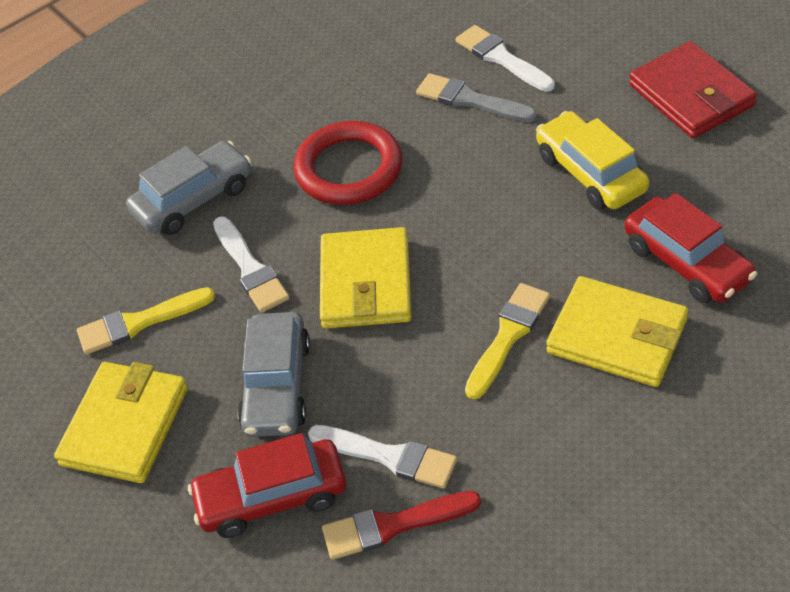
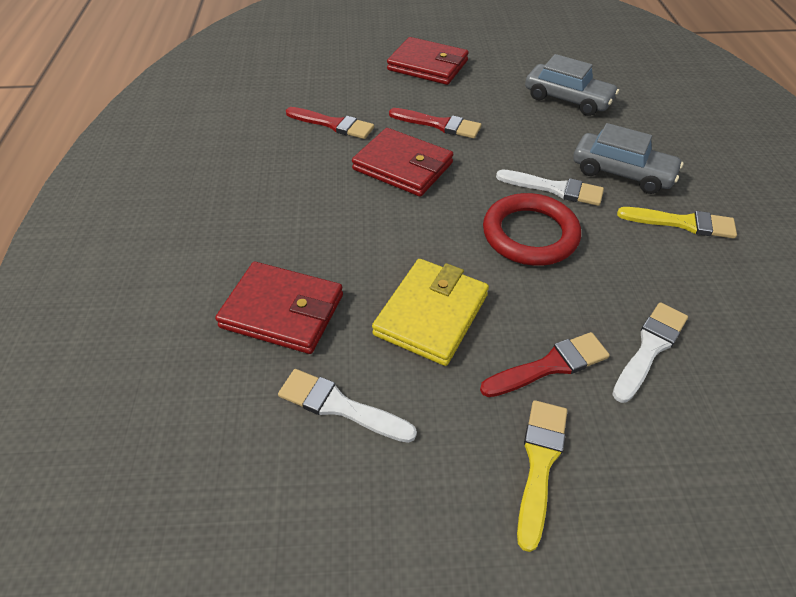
grey brush: [416,73,537,122] = 1 -> none = 0
red brush: [322,491,481,560] = 1 -> [286,107,374,139] [389,108,481,139] [480,332,610,397] = 3
red car: [188,433,346,538] [624,193,757,303] = 2 -> none = 0
red wallet: [629,41,757,138] = 1 -> [215,262,343,354] [352,128,453,197] [387,37,469,85] = 3
yellow car: [536,111,649,210] = 1 -> none = 0
yellow wallet: [54,362,188,483] [320,227,412,328] [546,276,688,387] = 3 -> [372,259,489,366] = 1

